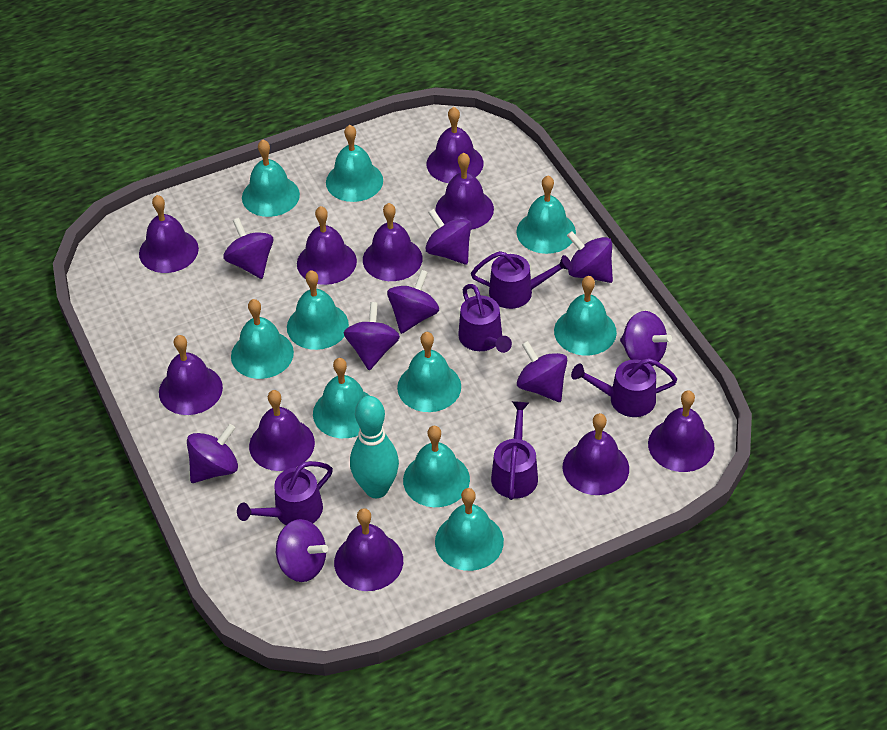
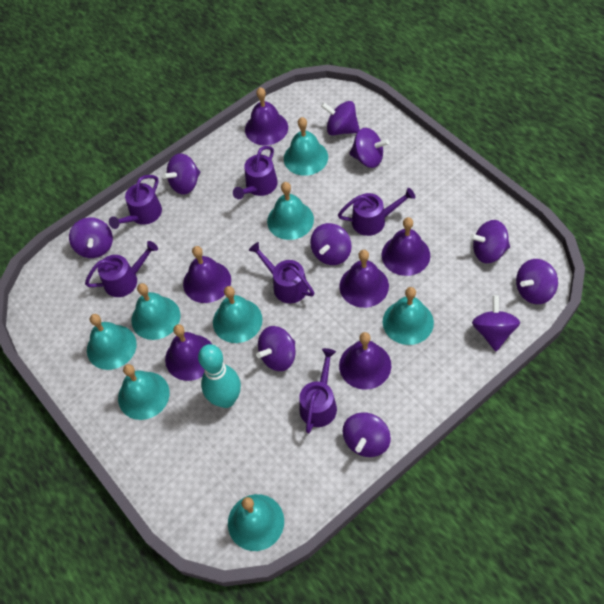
purple bell: [139,195,199,273] [159,335,223,415] [249,390,315,471] [297,206,357,285] [334,508,403,591] [363,203,422,281] [427,107,484,183] [435,153,494,230] [563,413,629,495] [648,390,714,472] = 10 -> [165,324,213,381] [183,246,231,303] [245,87,288,145] [339,250,389,308] [339,332,391,390] [382,217,430,276] = 6
purple spinning top: [187,424,238,483] [223,218,273,279] [276,519,328,582] [344,302,400,370] [387,270,439,334] [425,209,471,265] [517,341,567,402] [567,231,613,283] [620,311,672,366] = 9 -> [69,217,113,258] [162,153,200,195] [256,326,296,371] [310,223,352,265] [321,101,360,136] [342,412,391,457] [349,128,389,168] [470,220,510,263] [472,295,520,351] [516,259,558,304] = 10
purple watering can: [237,461,333,525] [458,284,512,353] [471,251,572,309] [491,401,538,500] [571,358,677,417] = 5 -> [85,241,158,297] [109,175,162,229] [233,146,278,199] [249,242,314,303] [299,348,337,433] [338,188,415,236] = 6
turquoise bell: [231,299,294,379] [242,140,300,217] [287,270,349,350] [313,358,370,438] [326,125,383,202] [397,332,461,412] [403,426,470,507] [435,488,504,571] [516,176,576,254] [554,276,617,356] = 10 -> [87,314,137,370] [118,364,170,420] [132,283,180,340] [213,286,263,343] [228,494,284,551] [267,182,314,240] [284,117,328,176] [383,287,434,345] = 8

